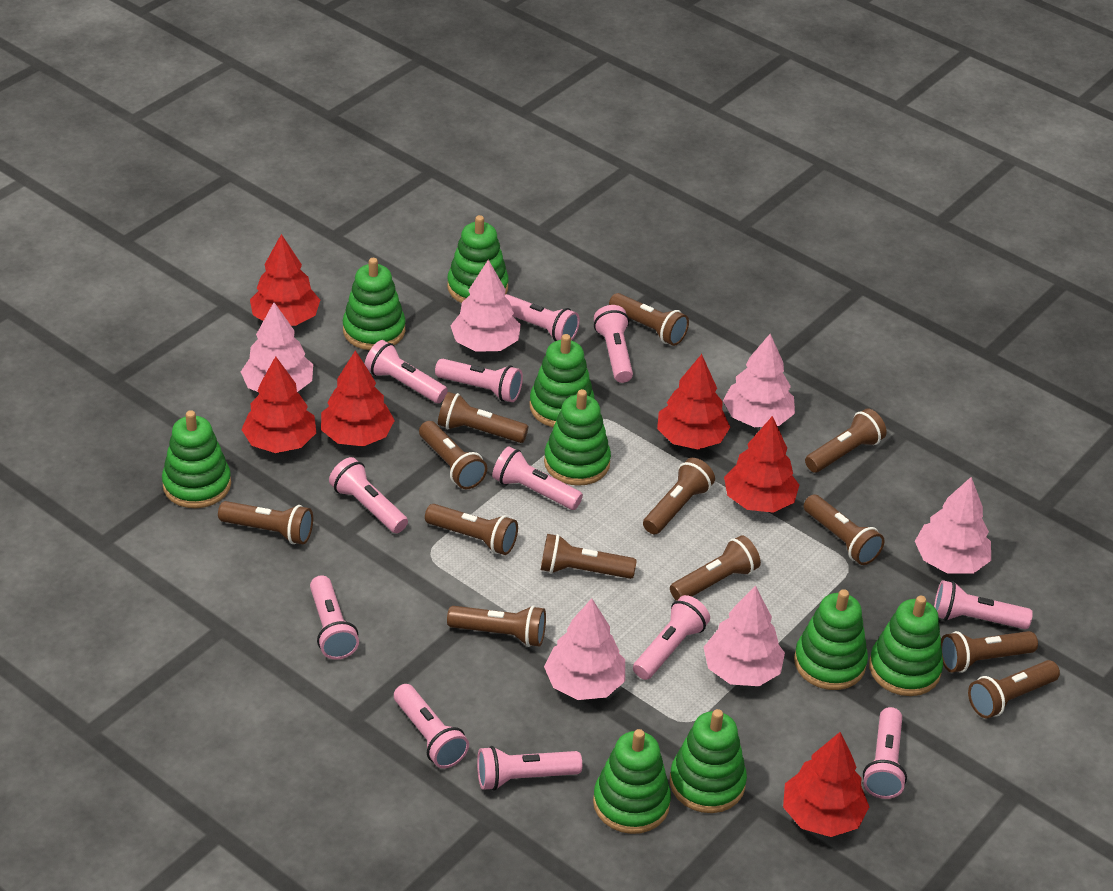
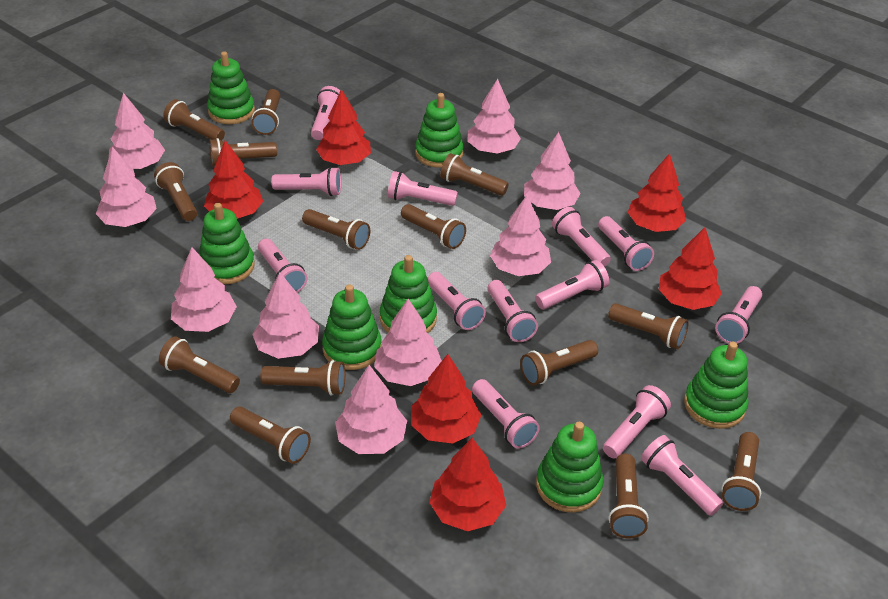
brown flashlight: [218,501,313,544] [419,421,487,489] [425,504,518,555] [438,392,529,443] [447,605,546,647] [541,534,637,579] [609,293,689,346] [643,458,715,534] [670,535,761,601] [804,494,884,565] [805,408,887,473] [941,631,1038,673] [968,660,1060,718] = 13 -> [154,162,197,221] [159,336,240,393] [164,99,225,140] [209,138,277,166] [230,407,311,464] [252,89,280,135] [260,360,345,396] [302,209,370,250] [401,204,466,249] [440,153,509,196] [520,340,598,385] [608,303,689,349] [608,454,649,539] [721,432,761,511] = 14
green stacking toy: [162,410,231,508] [343,258,406,350] [447,215,509,303] [529,334,595,427] [544,389,611,486] [593,729,671,834] [670,709,747,813] [794,589,868,690] [869,596,943,696] = 9 -> [199,203,255,285] [207,51,255,124] [322,284,382,370] [380,255,437,333] [415,93,464,168] [536,422,604,513] [684,342,749,429] = 7
pink flashlight: [310,575,359,660] [329,457,408,533] [365,340,448,403] [394,684,469,768] [435,359,523,402] [477,746,582,791] [492,446,583,510] [505,294,580,341] [594,305,633,383] [633,595,710,680] [863,707,907,799] [934,580,1033,629] = 12 -> [258,239,307,293] [271,167,341,196] [311,86,340,140] [388,171,458,206] [428,272,486,330] [472,379,540,449] [488,280,538,342] [535,260,609,309] [552,207,611,267] [598,216,654,271] [603,385,671,459] [641,435,723,516] [715,286,762,344] = 13
pink tree: [241,302,313,392] [450,259,521,352] [544,598,625,700] [703,585,785,686] [723,334,795,427] [915,477,991,573] = 6 -> [96,147,157,227] [109,93,165,169] [171,247,237,332] [252,272,319,359] [335,365,407,454] [374,299,442,386] [467,79,521,154] [490,195,551,276] [524,132,581,210] = 9

